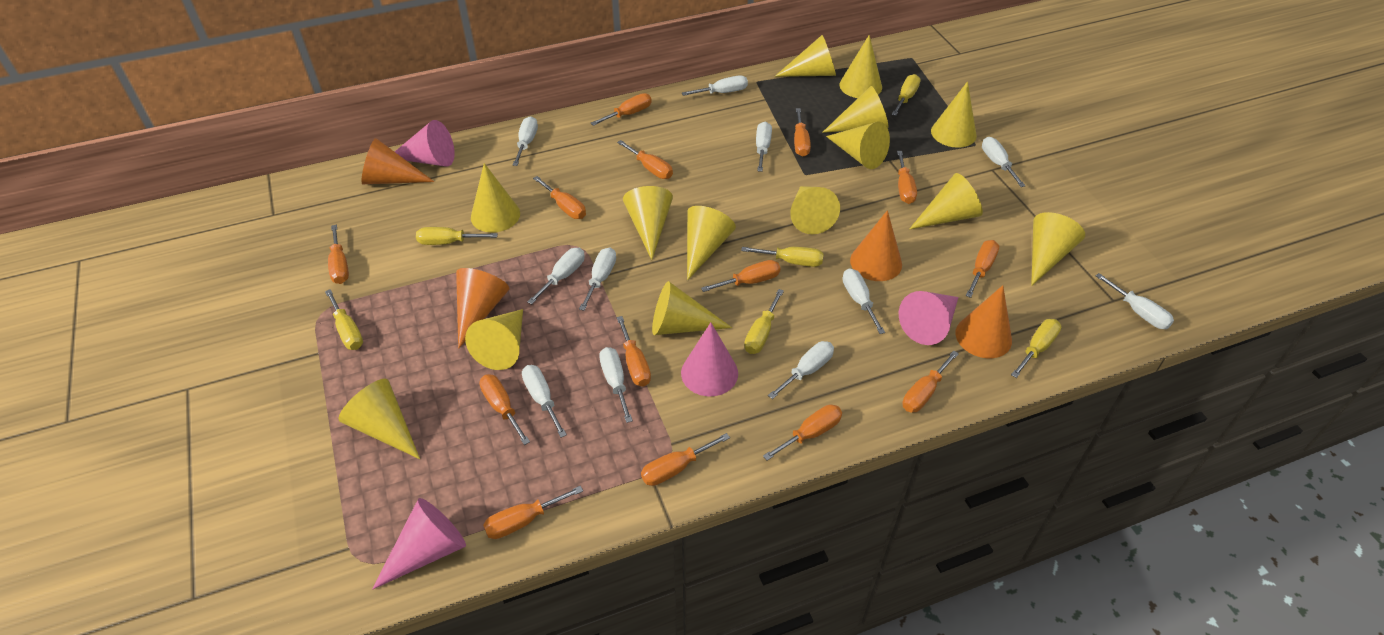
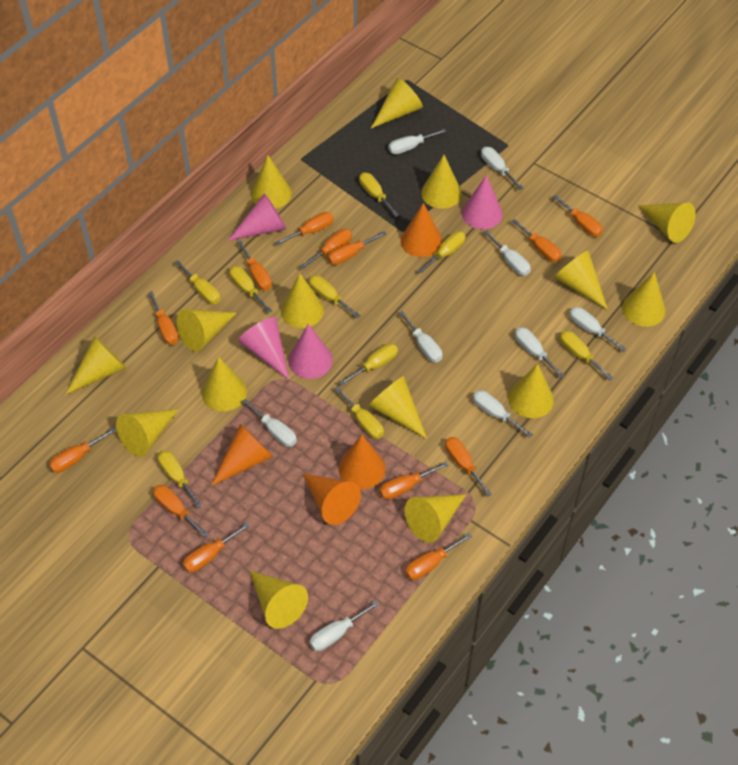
orange screwdriver: [328,225,349,284] [479,374,530,445] [483,486,583,539] [533,176,586,219] [591,93,652,126] [617,140,673,179] [617,316,651,386] [641,433,730,486] [701,260,781,292] [763,404,842,460] [794,108,811,156] [897,151,917,204] [902,351,959,412] [966,240,999,298] = 14 -> [49,427,116,473] [148,291,179,345] [153,485,209,537] [183,523,250,573] [237,241,272,290] [275,212,334,246] [299,229,352,269] [328,231,387,265] [379,462,448,500] [405,533,472,580] [445,437,492,497] [511,219,562,262] [552,195,603,237] = 13
white screwdriver: [513,116,538,166] [522,365,567,437] [527,248,584,304] [579,247,616,311] [599,347,633,423] [682,75,748,96] [756,122,772,172] [768,341,834,399] [843,268,885,334] [982,137,1026,187] [1096,273,1174,329] = 11 -> [242,399,297,447] [309,601,379,651] [388,129,447,154] [399,311,442,362] [473,390,533,438] [481,147,523,190] [483,230,531,276] [515,327,565,378] [569,307,627,352] = 9
yellow cone: [338,379,420,459] [465,309,523,370] [471,163,520,233] [623,186,673,260] [652,281,732,335] [687,206,736,280] [775,35,836,77] [790,186,840,234] [822,86,888,133] [826,122,890,169] [840,35,882,98] [909,173,983,230] [931,81,977,148] [1031,212,1085,286] = 14 -> [66,336,126,394] [116,409,179,457] [177,309,237,352] [202,357,247,411] [250,571,308,629] [251,155,292,209] [281,274,324,328] [369,376,427,439] [371,78,423,128] [405,494,466,543] [421,155,462,209] [508,364,554,418] [554,250,608,310] [622,272,666,327] [638,202,696,243] = 15
yellow screwdriver: [325,289,363,350] [416,227,498,245] [741,247,824,267] [744,289,784,354] [892,74,921,116] [1011,319,1061,378] = 6 -> [158,451,203,508] [174,260,220,304] [229,266,272,313] [309,275,361,318] [335,387,384,439] [339,343,398,386] [359,172,399,217] [417,231,466,274] [560,331,613,380] = 9

